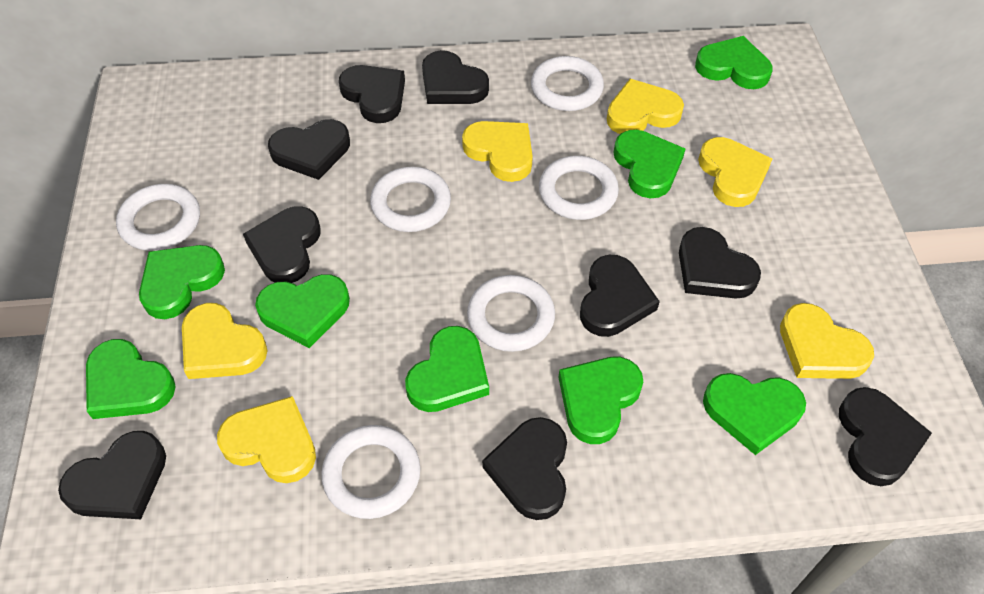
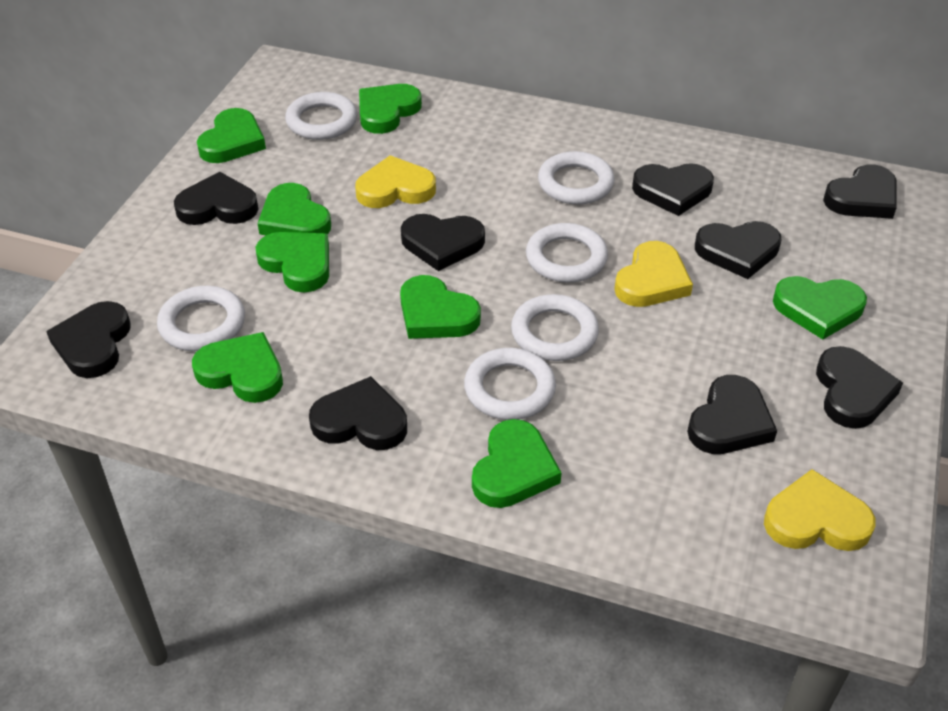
yellow heart: [182,303,268,379] [217,396,316,483] [462,121,533,182] [607,79,684,134] [698,137,772,207] [780,303,874,379] = 6 -> [355,155,436,208] [614,241,693,307] [764,469,875,551] = 3

